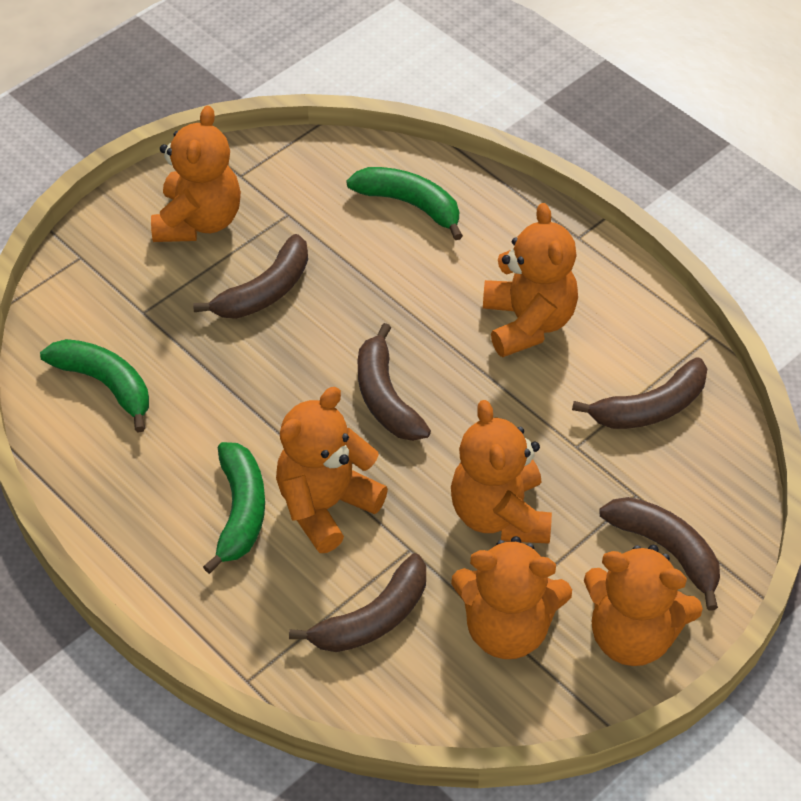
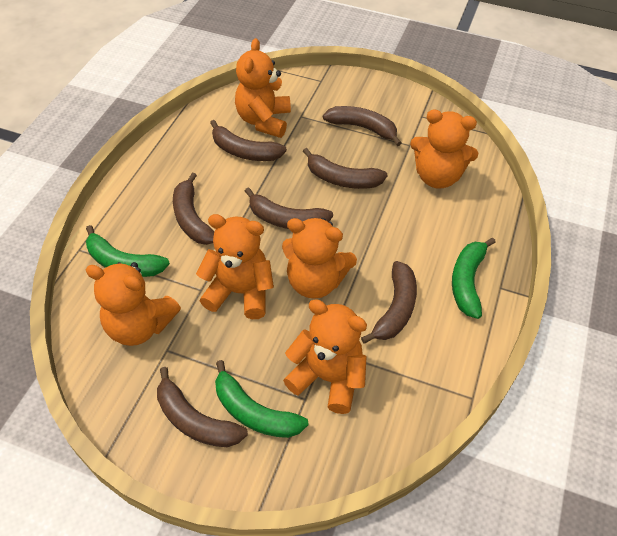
brown banana: [193,234,308,319] [289,553,426,652] [358,323,431,441] [572,357,707,429] [600,497,720,611] = 5 -> [157,367,248,447] [173,173,214,245] [210,120,287,161] [245,187,333,229] [303,148,387,189] [323,106,401,146] [361,261,417,344] = 7

